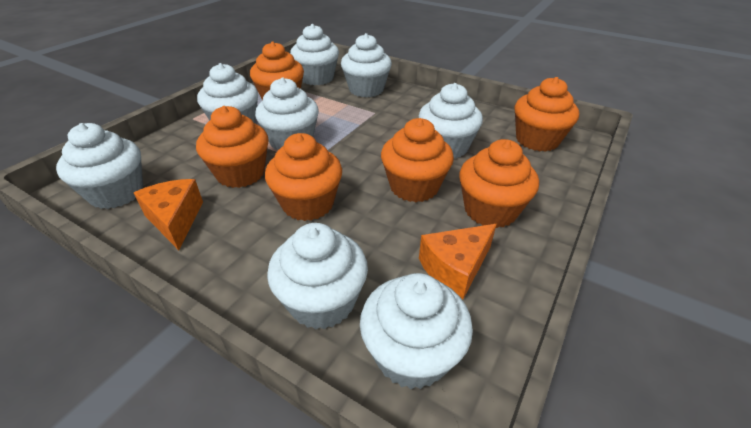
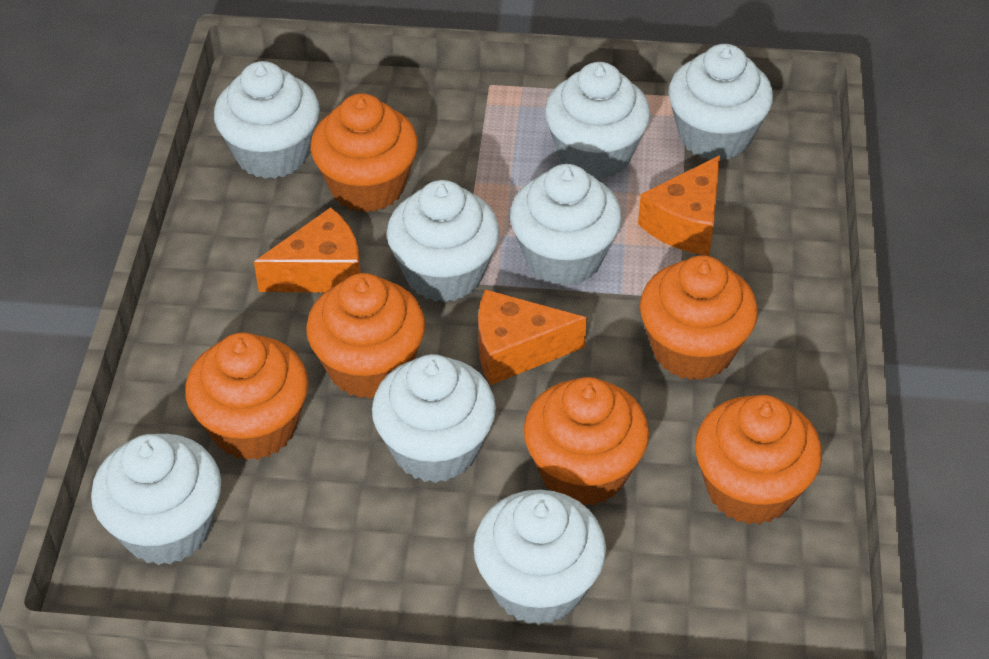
orange cheese: [134,179,203,250] [419,224,497,300] = 2 -> [254,207,361,293] [478,289,587,385] [638,155,720,256] = 3

